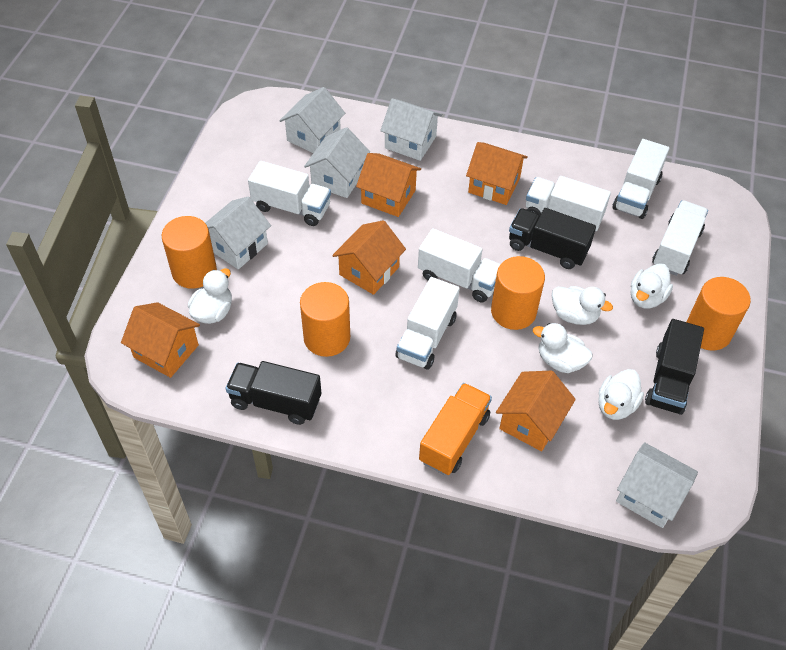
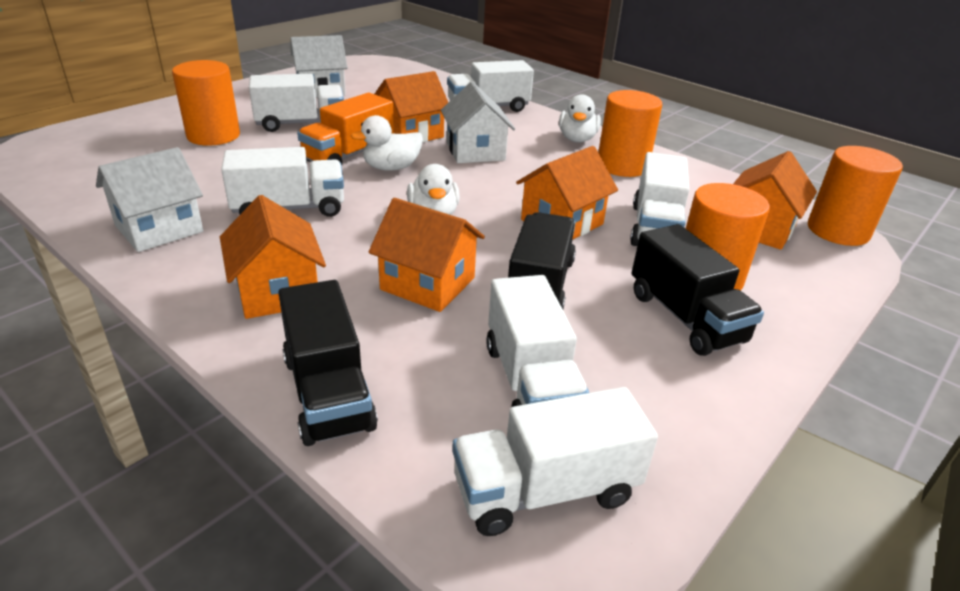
white duck: [188,268,232,324] [533,323,593,373] [552,286,613,325] [598,369,644,420] [631,263,673,308] = 5 -> [351,115,423,171] [407,164,460,215] [559,94,601,142] = 3
white house: [205,196,271,269] [279,87,345,153] [304,127,370,198] [380,98,442,161] [616,442,698,528] = 5 -> [96,147,203,252] [290,35,348,97] [441,82,515,163] = 3

